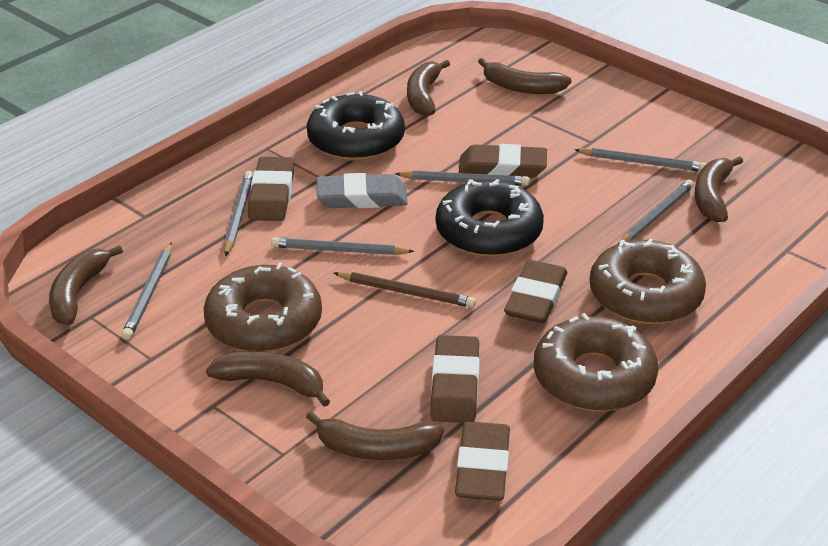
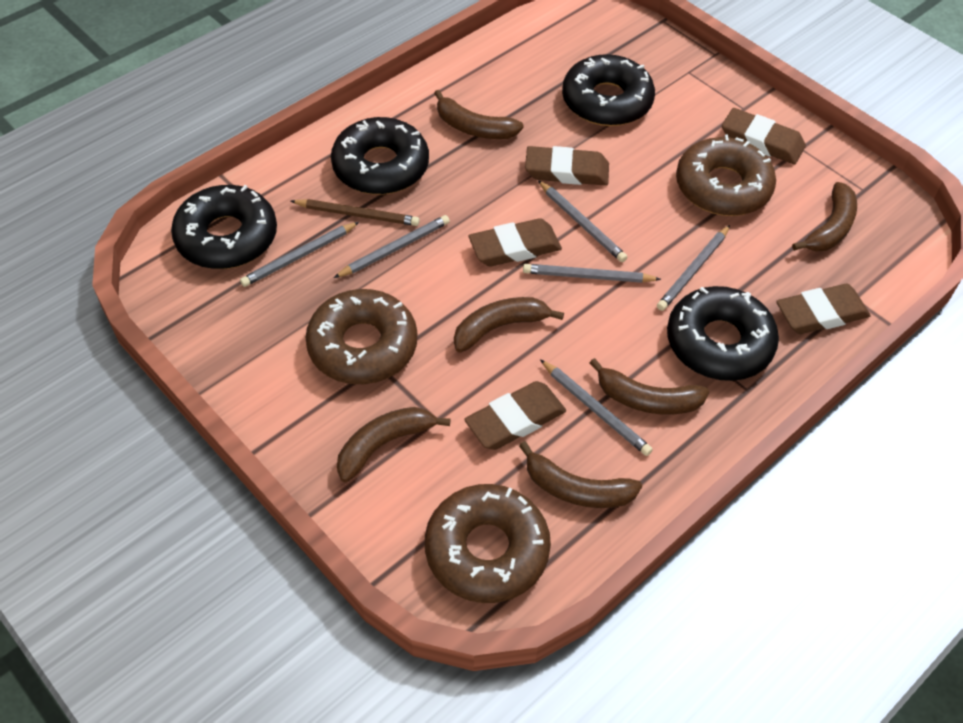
black donut: [307,91,405,161] [436,179,544,257] = 2 -> [171,185,277,269] [331,117,429,195] [562,54,655,126] [667,286,779,381] = 4
grey eraser: [317,173,408,208] = 1 -> none = 0

